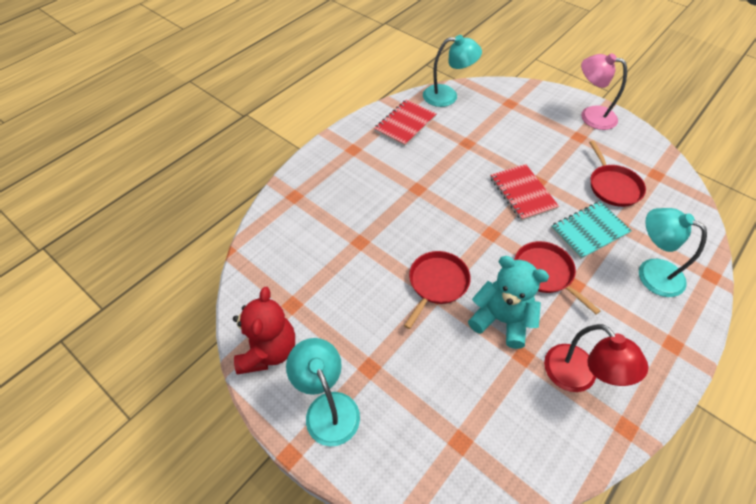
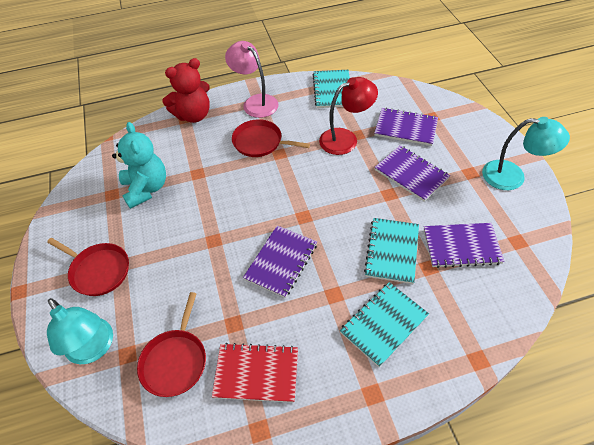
purple notebook: none = 0 -> [243,225,317,298] [374,107,438,146] [374,146,450,202] [424,223,504,268] = 4
red notebook: [374,99,436,147] [490,164,559,221] = 2 -> [212,343,298,403] = 1
turquoise lamp: [286,338,360,446] [423,35,482,107] [639,208,707,297] = 3 -> [47,298,113,364] [482,117,570,190] = 2
turquoise notebook: [551,201,632,259] = 1 -> [313,70,350,108] [340,282,429,367] [364,218,419,284] = 3

